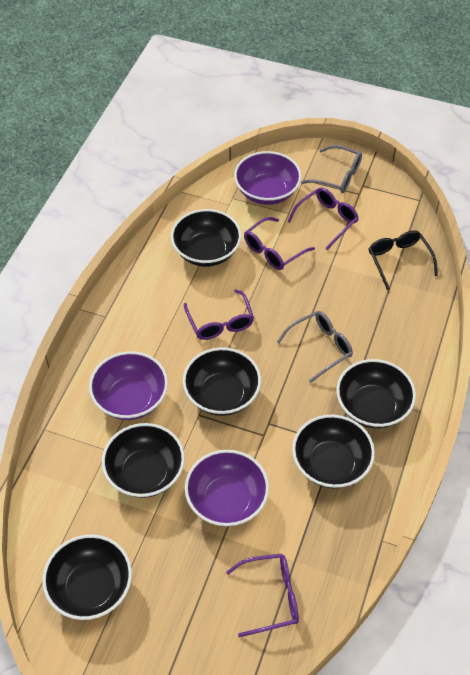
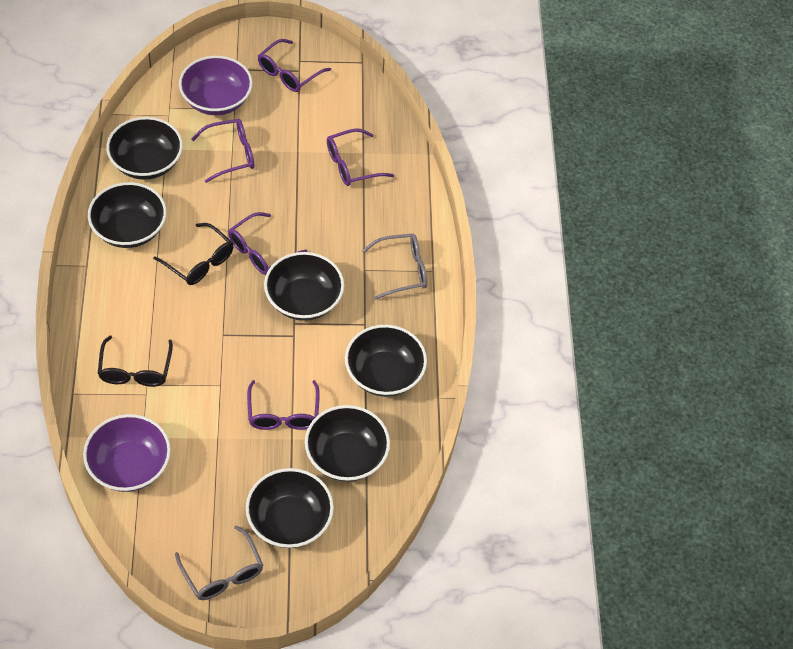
black glasses: [369,230,438,290] = 1 -> [98,336,173,387] [153,223,233,285] = 2
purple bowl: [89,351,168,420] [185,450,269,527] [234,151,302,205] = 3 -> [83,414,171,492] [179,56,253,115] = 2
purple glasses: [184,289,254,340] [226,554,299,637] [244,217,315,270] [287,188,359,250] = 4 -> [191,119,254,183] [228,212,307,275] [247,380,320,430] [258,39,331,92] [327,128,394,186] = 5

